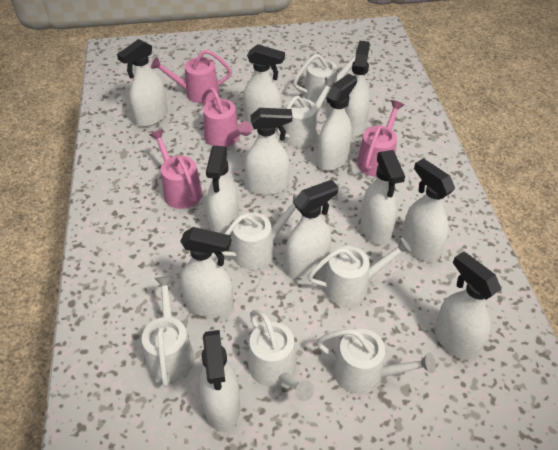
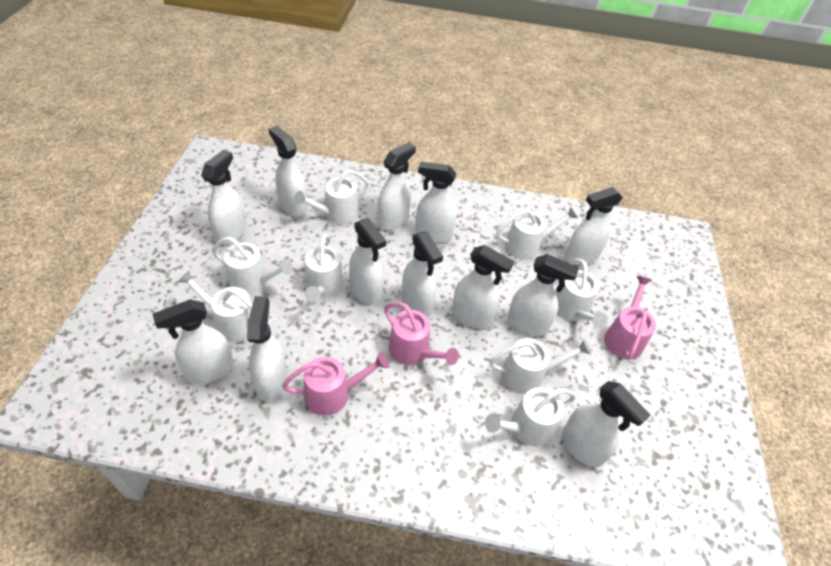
pink watering can: [150,129,202,209] [151,50,232,103] [202,88,252,147] [357,100,404,177] = 4 -> [282,353,389,416] [384,302,459,365] [604,276,656,360] = 3
white watering can: [142,276,195,387] [222,194,298,270] [248,310,314,401] [277,77,335,147] [293,47,358,105] [308,237,412,306] [316,329,436,394] = 7 -> [177,271,253,342] [212,237,293,294] [294,170,369,224] [305,234,344,302] [485,387,576,447] [490,338,591,394] [497,207,578,259] [556,259,608,328] = 8

